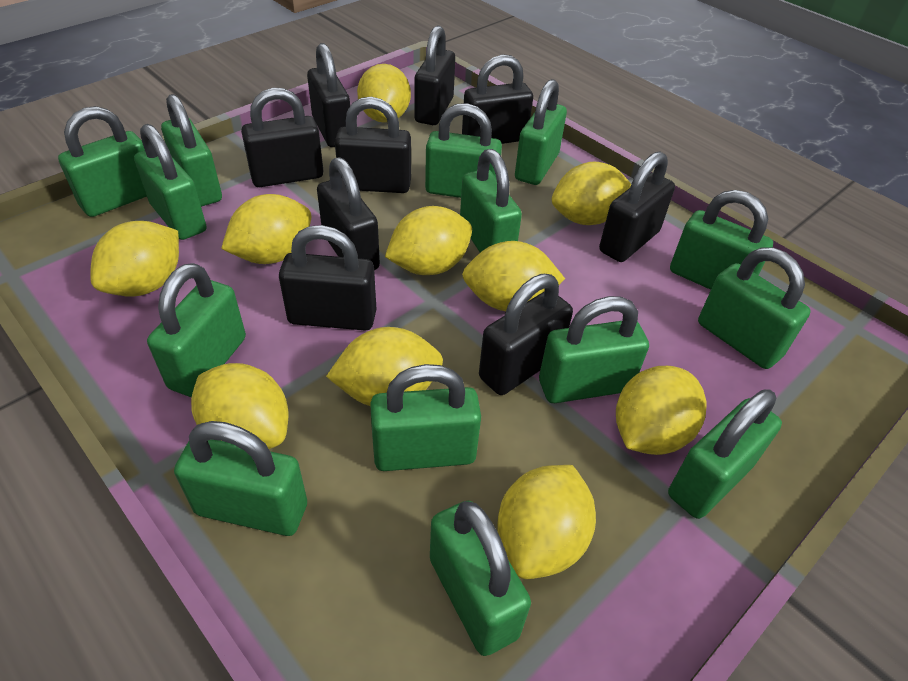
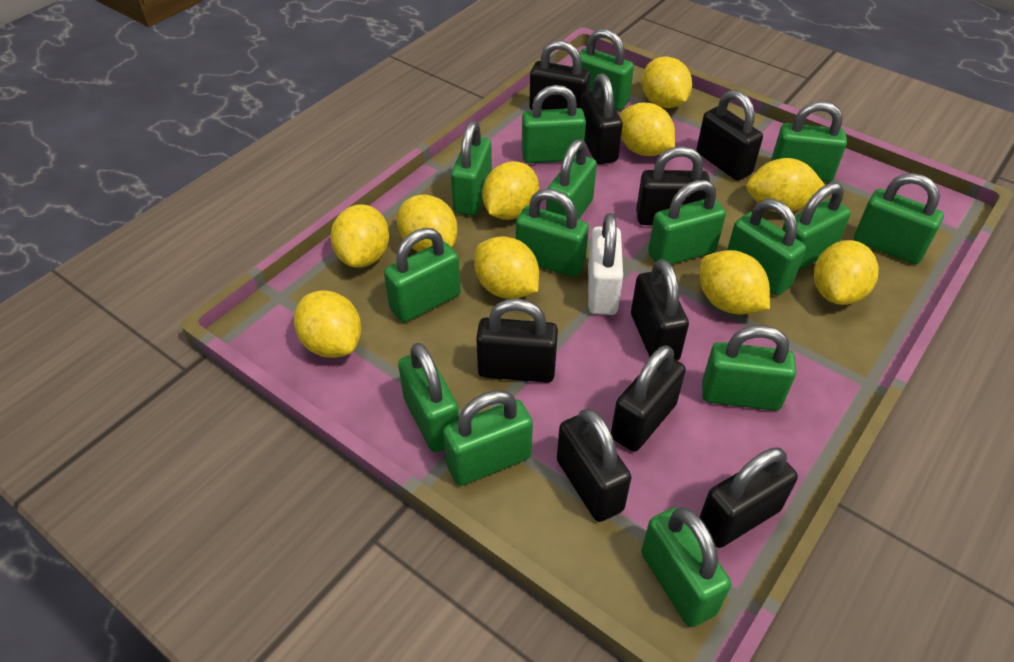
green padlock: [58,106,147,217] [134,124,207,240] [147,263,246,397] [161,94,222,207] [174,421,307,536] [370,364,481,471] [425,103,502,198] [430,500,531,656] [460,149,522,252] [515,79,567,185] [539,296,649,403] [668,389,782,519] [670,190,773,290] [698,247,811,369] = 14 -> [384,228,461,322] [398,343,459,452] [443,390,533,486] [451,121,492,216] [516,189,589,277] [522,85,586,163] [546,139,597,220] [579,29,634,111] [641,507,731,627] [648,180,726,264] [702,325,796,411] [727,199,806,296] [771,101,847,182] [782,182,851,270] [854,173,944,264] = 15
white padlock: none = 0 -> [588,213,623,315] = 1

